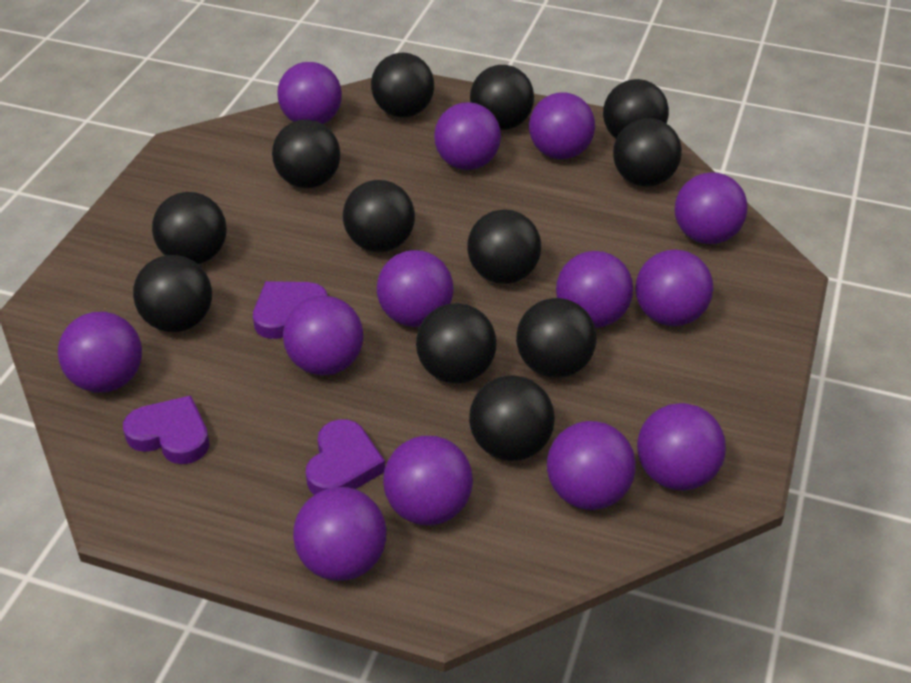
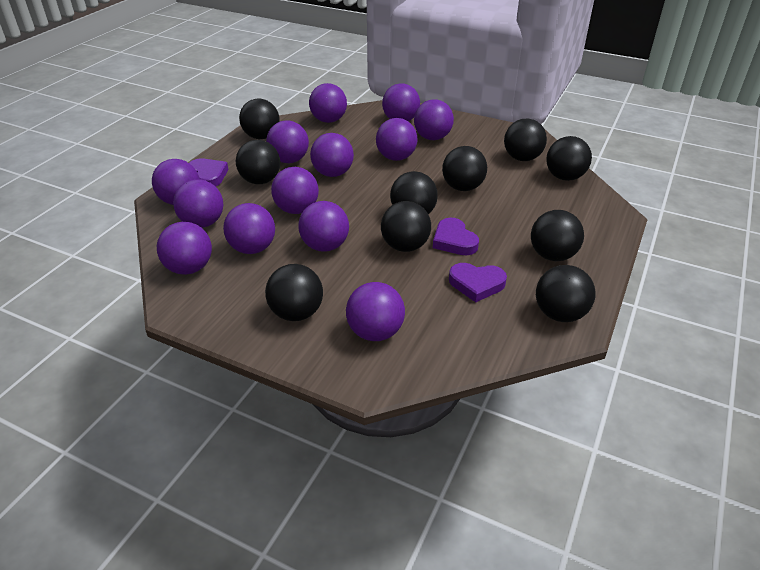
black ball: [133,255,212,332] [152,192,227,264] [272,120,340,188] [343,180,415,252] [371,53,434,118] [416,303,497,384] [467,209,541,284] [469,375,555,461] [470,65,534,130] [516,298,597,378] [603,79,669,139] [613,118,682,187] = 12 -> [236,140,280,184] [239,99,280,139] [265,264,323,321] [381,201,431,252] [390,171,438,214] [442,146,487,191] [504,119,547,161] [531,210,584,261] [536,265,596,322] [546,136,592,181] = 10

